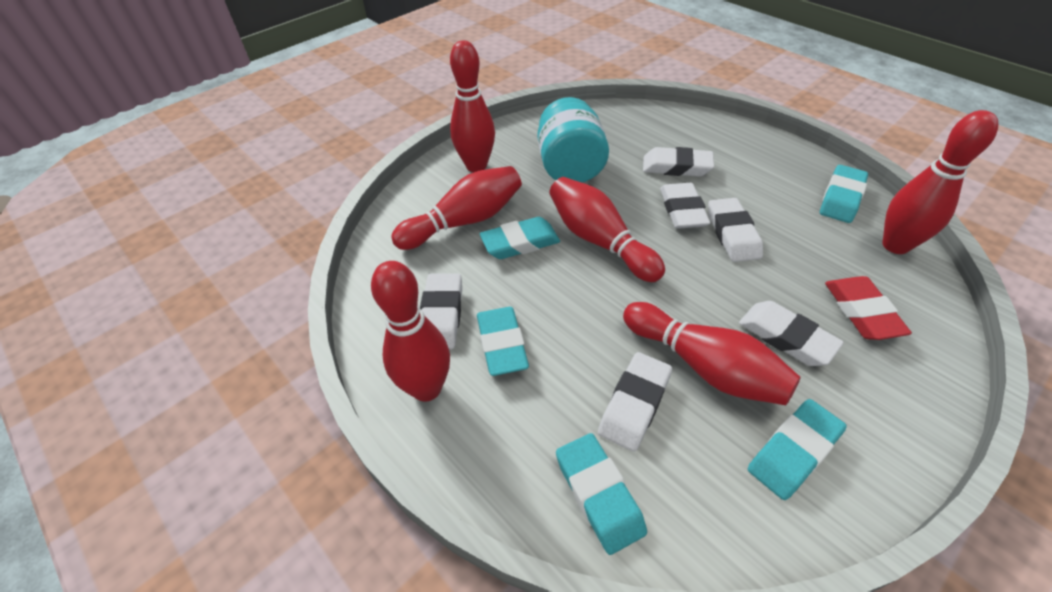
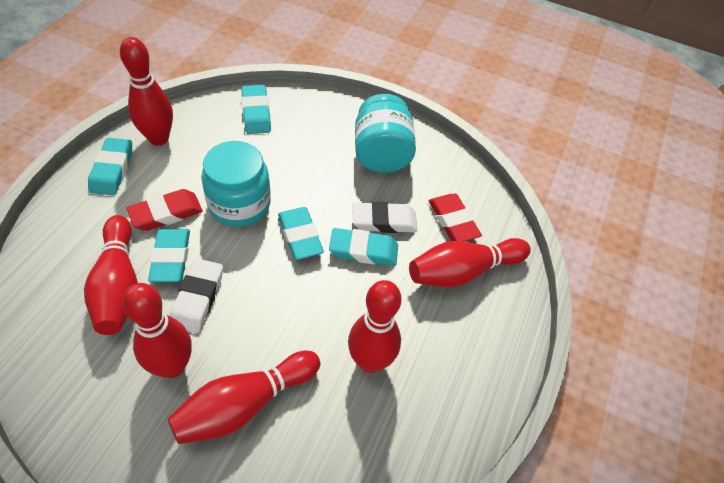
red eraser: [825,276,912,340] = 1 -> [126,189,203,231] [429,194,482,242] = 2
turquoise jar: [538,97,609,183] = 1 -> [201,141,271,227] [355,94,416,173] = 2
white eraser: [420,273,462,350] [598,352,672,452] [643,147,714,177] [660,183,710,229] [708,198,763,262] [739,301,844,366] = 6 -> [170,259,223,333] [352,201,417,233] = 2

